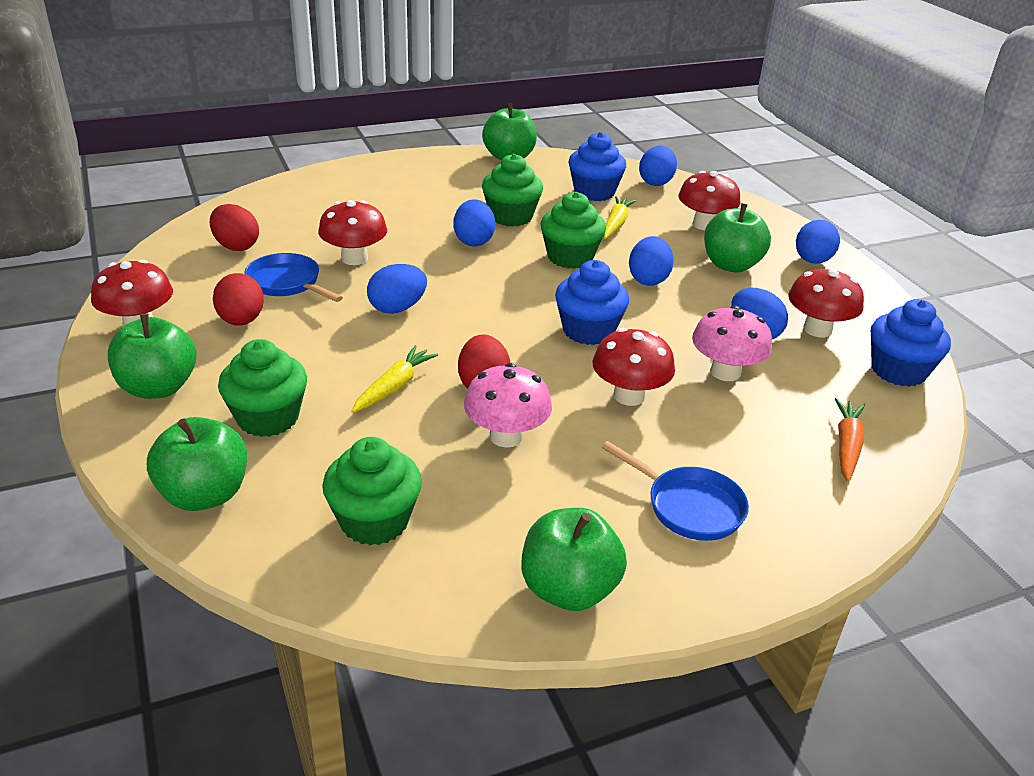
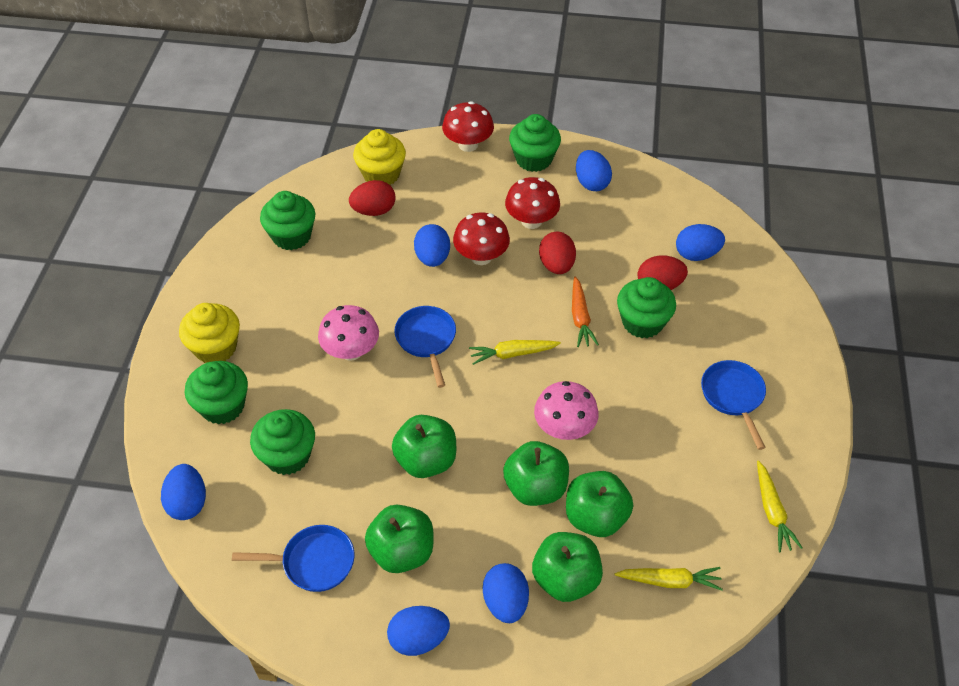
blue cupcake: [555,260,629,345] [569,132,626,201] [871,299,951,387] = 3 -> none = 0
blue pan: [244,253,343,302] [602,441,749,541] = 2 -> [232,525,355,592] [394,306,456,388] [701,360,766,450] = 3
green cupcake: [218,339,307,437] [322,437,422,545] [482,154,543,227] [541,192,606,269] = 4 -> [185,361,248,424] [250,409,315,475] [260,191,315,250] [509,114,561,172] [617,277,676,338] = 5
red mushroom: [91,259,173,326] [318,200,387,265] [593,328,675,406] [678,171,741,230] [788,267,864,337] = 5 -> [442,101,494,152] [453,213,510,265] [505,177,560,229] = 3
yellow carrot: [351,345,438,413] [604,196,636,239] = 2 -> [469,340,561,365] [615,567,723,591] [757,460,802,552] = 3
yellow cupcake: none = 0 -> [179,303,240,363] [353,129,406,185] = 2

